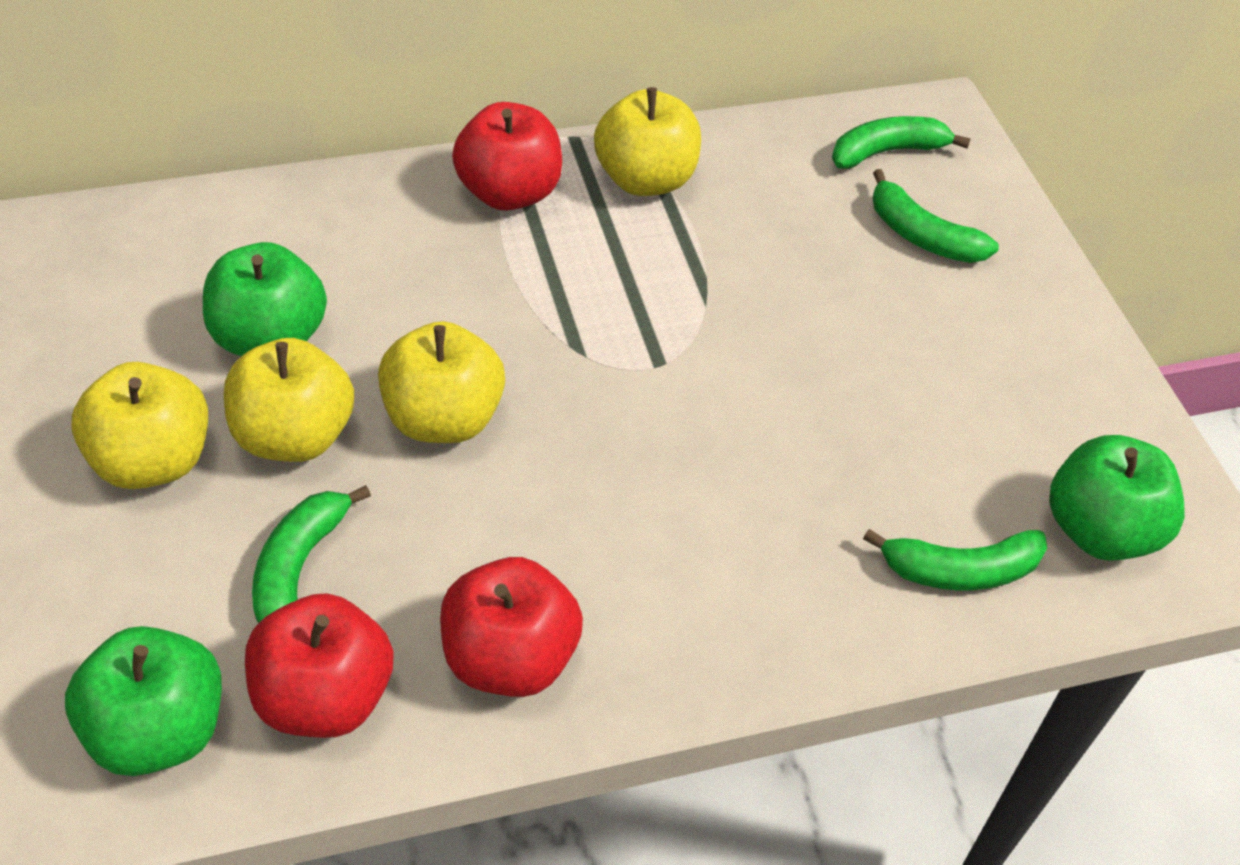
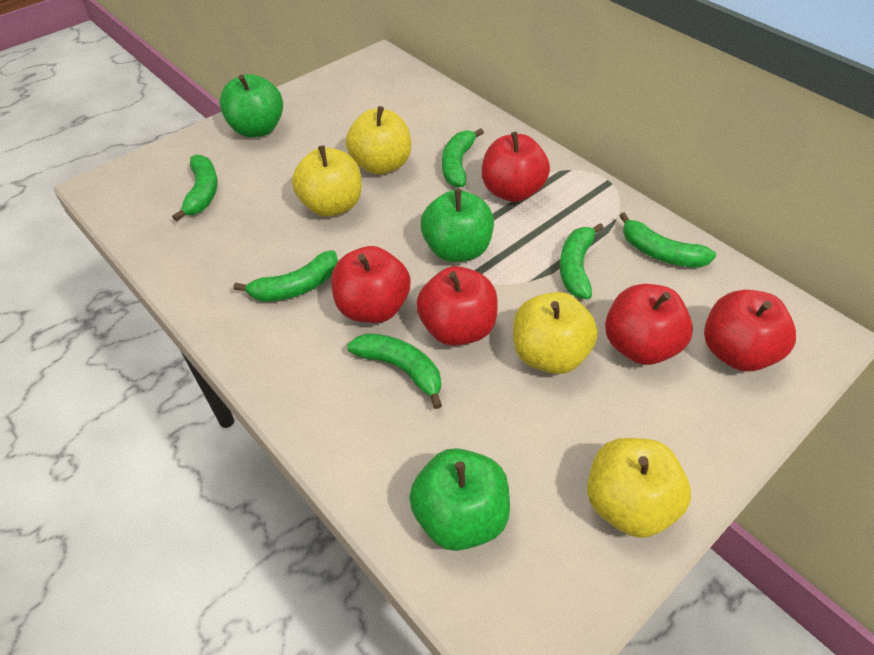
green banana: [252,485,371,623] [832,116,971,169] [863,529,1047,591] [873,169,999,263] = 4 -> [172,154,218,221] [234,250,338,302] [347,333,442,409] [442,128,484,187] [560,223,604,299] [619,212,716,268] = 6
red apple: [245,593,393,738] [440,557,583,697] [452,102,562,211] = 3 -> [331,246,410,323] [416,266,498,346] [482,132,550,202] [605,284,693,365] [704,290,796,371] = 5

